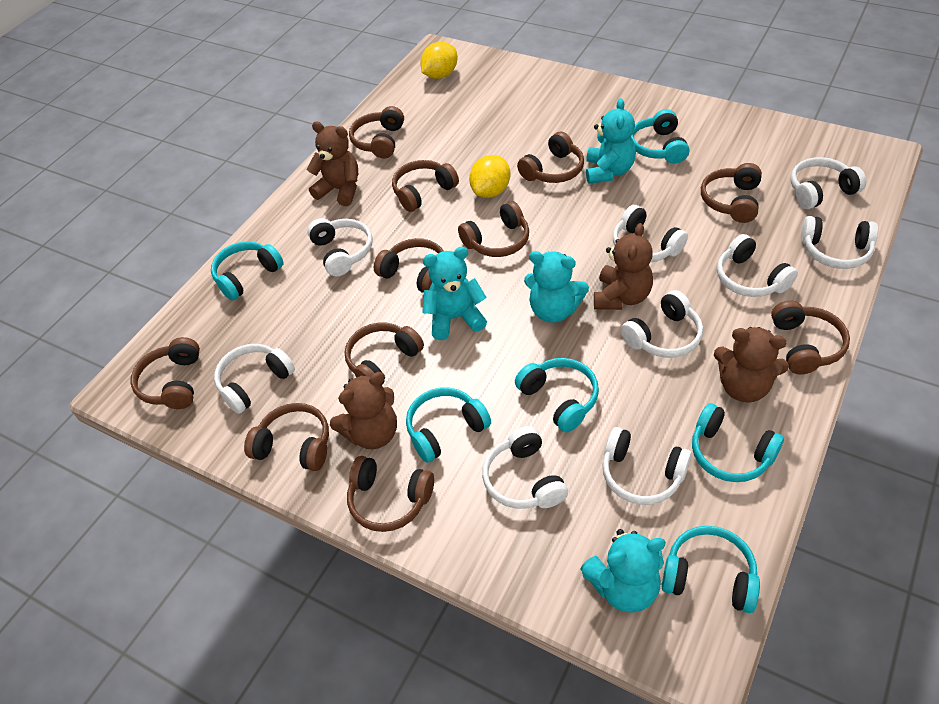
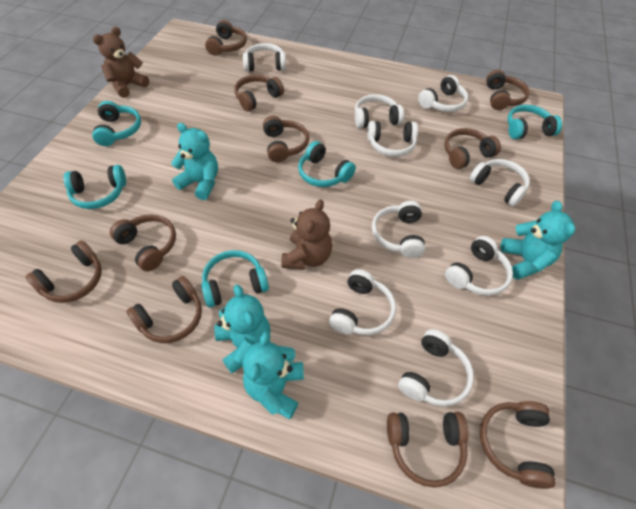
brown headphones: [131,337,200,409] [244,403,329,471] [345,323,424,385] [347,456,434,532] [349,106,404,159] [374,238,443,293] [392,160,459,212] [458,201,529,257] [517,132,584,183] [701,163,762,223] [771,301,850,374] = 11 -> [25,240,102,303] [110,214,176,271] [126,276,202,343] [205,20,247,55] [234,75,284,111] [263,116,309,162] [387,412,469,488] [444,128,501,169] [480,401,555,489] [486,70,530,110] = 10
brown teddy bear: [306,122,358,206] [330,372,397,449] [594,223,653,310] [714,327,789,403] = 4 -> [93,27,149,98] [281,199,332,270] = 2
turquoise headphones: [211,241,284,300] [406,387,491,463] [515,358,599,433] [631,109,689,164] [662,526,760,613] [692,403,784,482] = 6 -> [64,165,126,209] [92,101,141,146] [201,250,269,308] [298,141,356,187] [508,105,562,139] = 5
yellow lemon: [420,42,458,79] [469,155,510,198] = 2 -> none = 0

